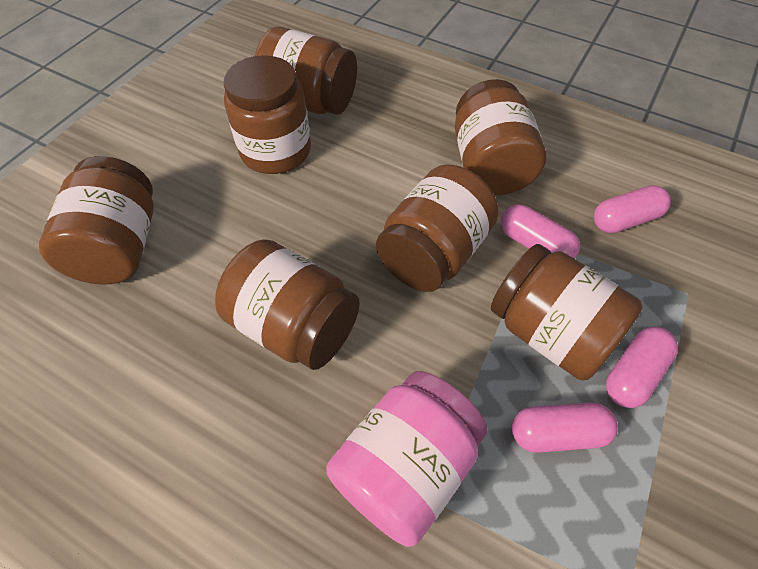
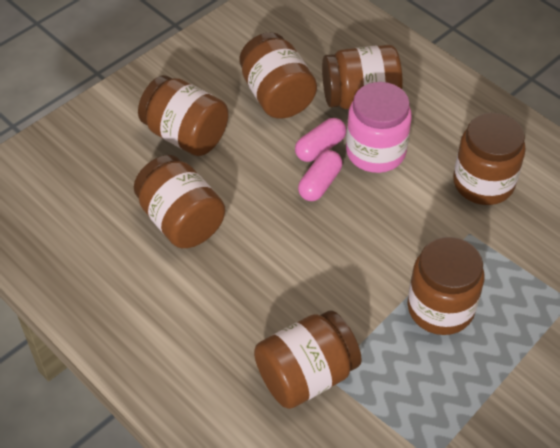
pink capsule: [501,205,580,259] [512,402,618,453] [594,185,671,233] [606,327,678,408] = 4 -> [295,118,346,162] [298,150,342,201] = 2

